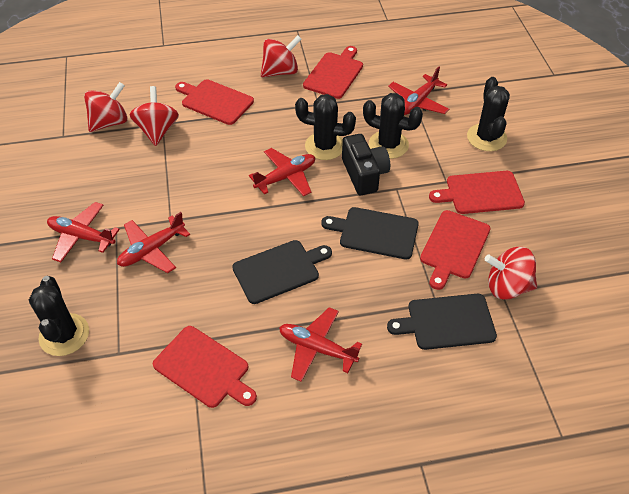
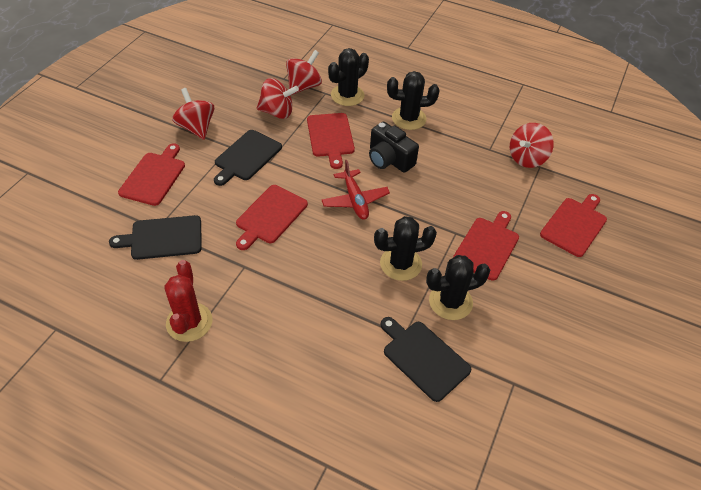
red cactus: none = 0 -> [164,260,212,342] = 1
red plane: [47,202,120,262] [117,212,190,273] [249,148,315,196] [279,307,362,382] [388,67,449,115] = 5 -> [321,160,390,220] = 1

